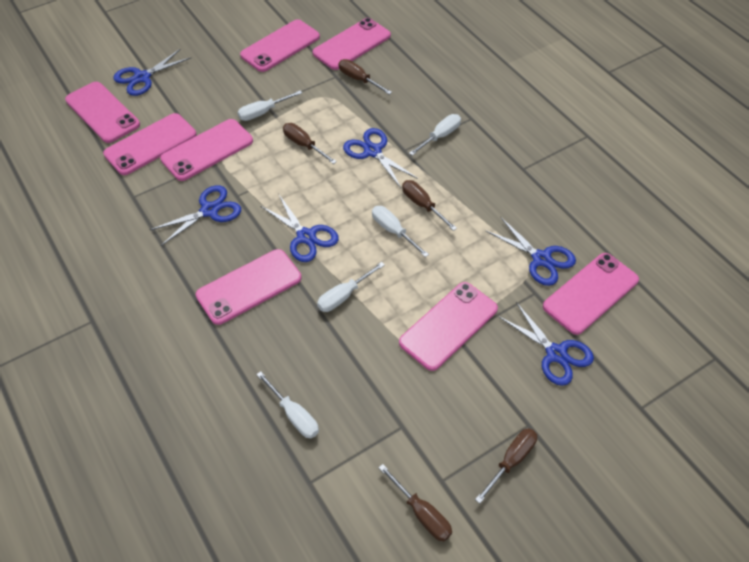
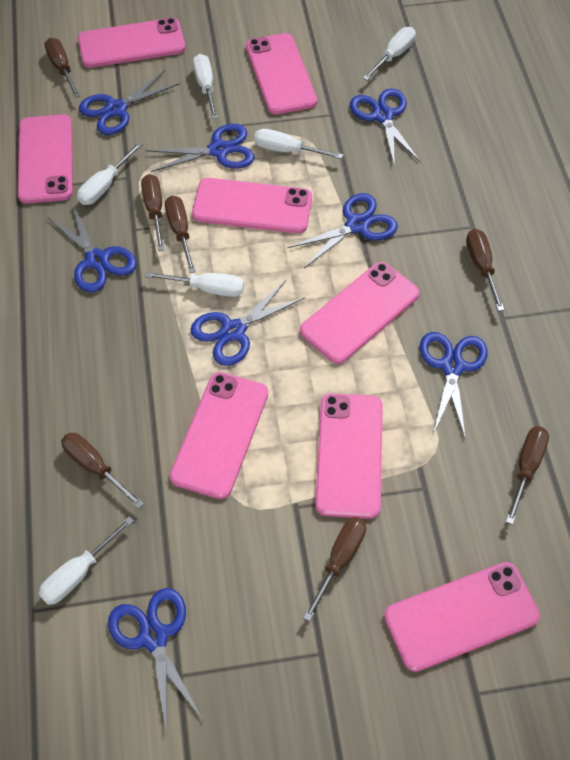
blue scissors: [114,49,191,96] [150,185,241,246] [260,195,339,262] [343,128,418,188] [485,217,576,286] [498,302,594,386] = 6 -> [47,206,137,292] [79,70,180,135] [108,588,203,733] [146,124,255,172] [190,280,305,366] [287,193,398,268] [350,88,420,167] [420,332,488,440] = 8
brown screwdriver: [283,123,337,164] [339,59,392,94] [378,464,452,541] [402,180,457,231] [475,428,537,504] = 5 -> [44,38,80,98] [61,433,144,508] [141,174,164,251] [165,195,196,273] [303,517,366,622] [466,229,504,311] [506,426,549,525] = 7
white screwdriver: [238,91,302,121] [256,371,319,438] [317,262,385,312] [372,206,429,257] [409,114,461,156] = 5 -> [38,516,134,605] [77,142,143,205] [145,272,244,297] [193,54,218,119] [254,129,343,159] [363,27,416,81] = 6

